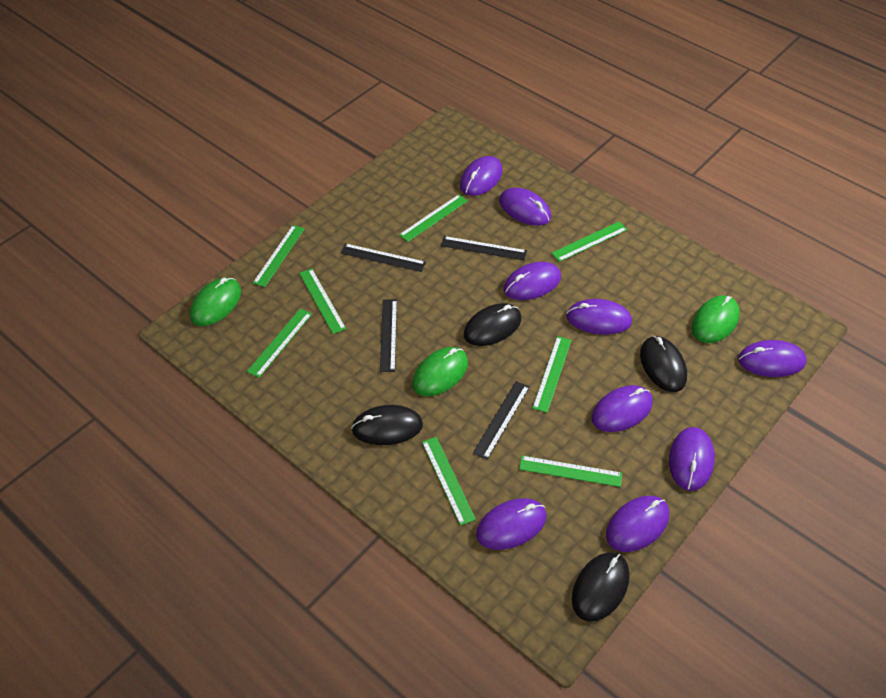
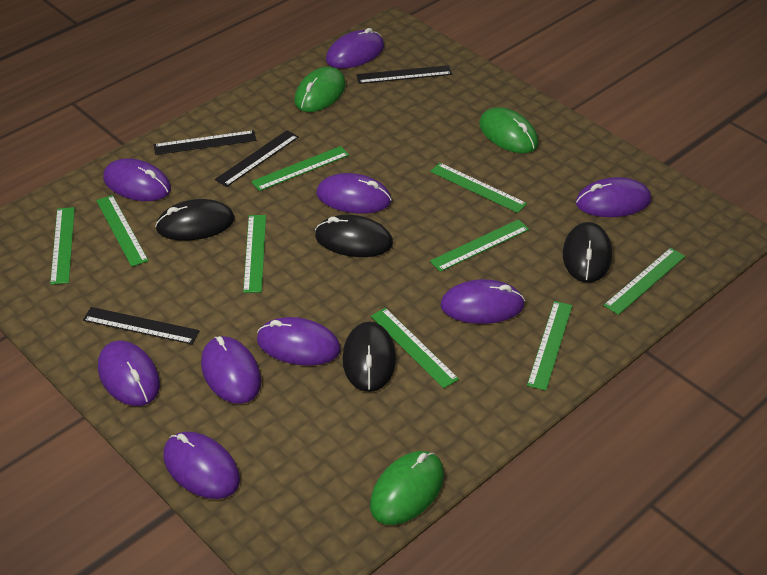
green ruler: [247,308,312,378] [253,225,305,287] [299,268,346,334] [399,194,468,242] [422,437,476,526] [519,456,622,487] [532,336,571,413] [552,221,628,262] = 8 -> [50,207,75,285] [96,195,149,267] [243,215,266,293] [251,146,349,191] [371,308,459,388] [430,163,527,213] [430,219,529,272] [527,301,573,391] [604,248,685,315] = 9

